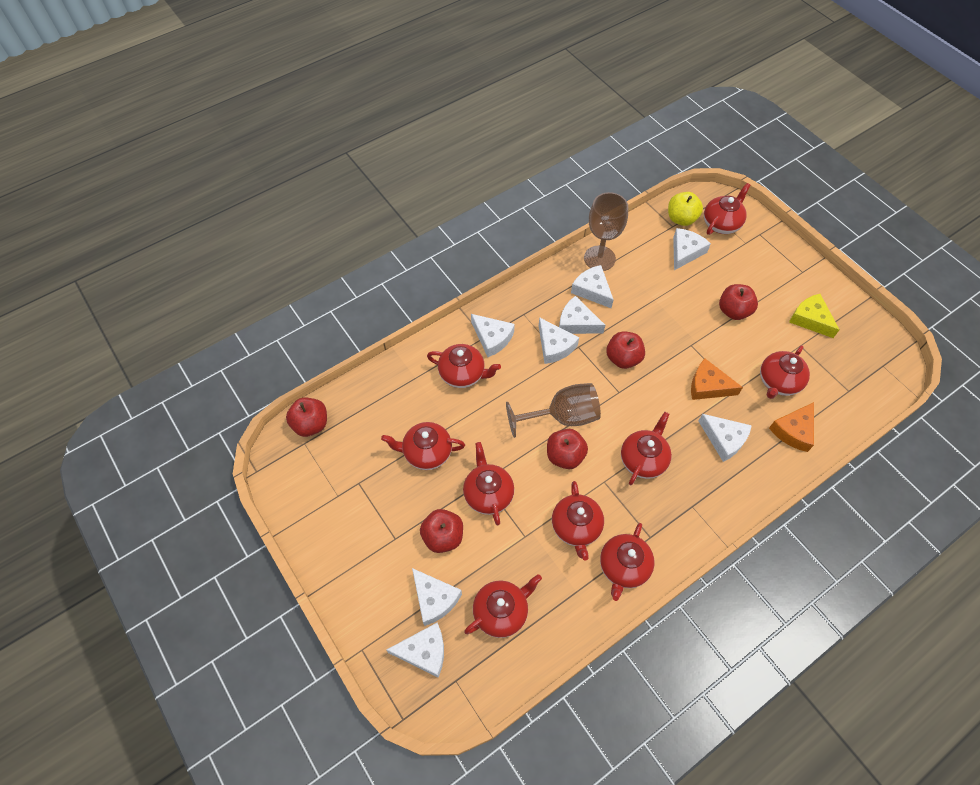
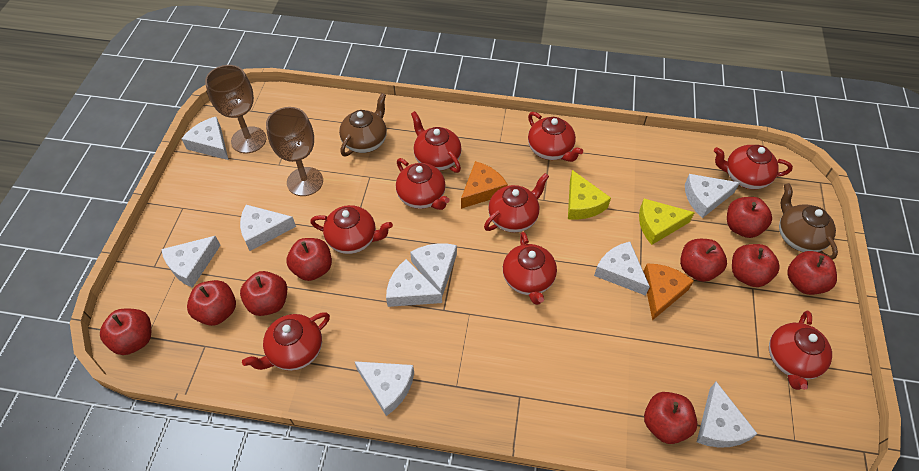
brown teapot: none = 0 -> [339,93,387,156] [779,183,838,260] = 2
red apple: [286,398,327,437] [420,509,463,553] [547,429,588,469] [606,331,645,369] [719,284,758,320] = 5 -> [100,309,151,355] [187,280,236,326] [240,271,287,316] [286,238,332,281] [644,392,697,444] [680,239,727,282] [727,197,772,238] [732,244,780,287] [787,251,837,295] = 9
white cheese: [386,622,444,678] [412,568,462,626] [471,314,515,357] [539,317,579,364] [559,296,605,334] [571,265,614,308] [673,228,711,270] [699,414,752,462] = 8 -> [161,236,221,288] [181,117,229,160] [240,205,296,251] [354,361,414,416] [386,259,442,307] [410,243,457,296] [594,242,650,296] [685,174,740,218] [697,382,758,448] = 9
yellow apple: [668,192,703,226] = 1 -> none = 0
yellow cheese: [789,294,840,338] = 1 -> [568,170,611,220] [639,199,695,245] = 2

